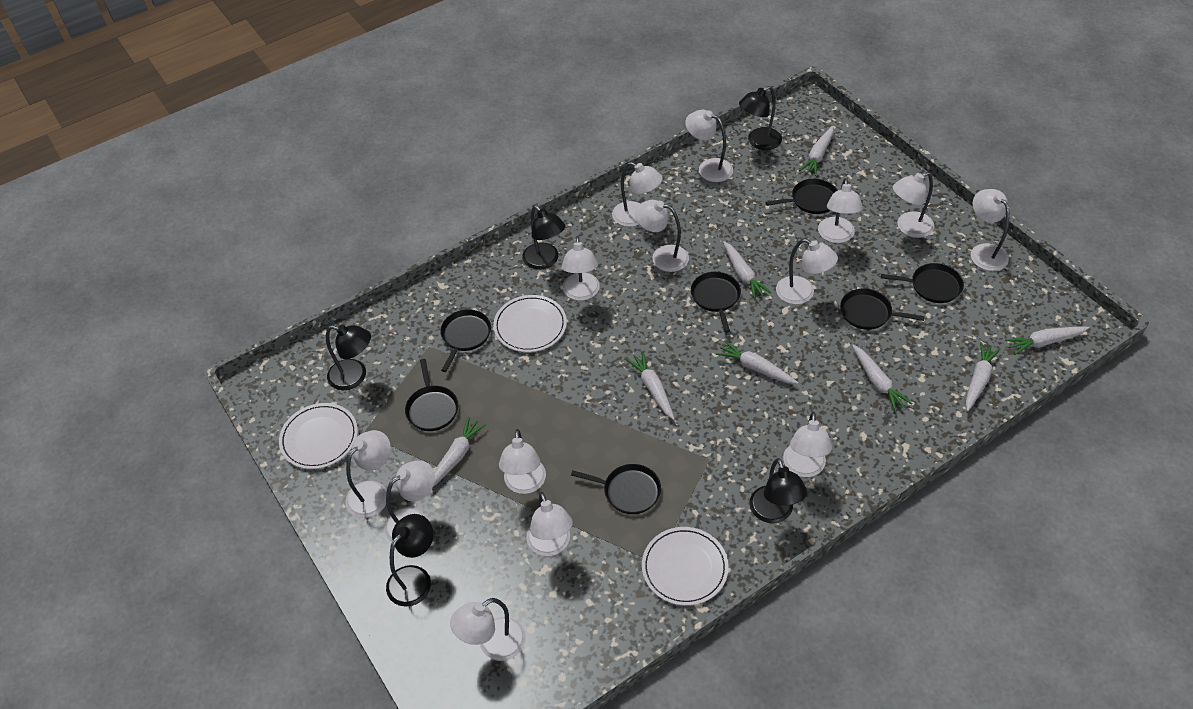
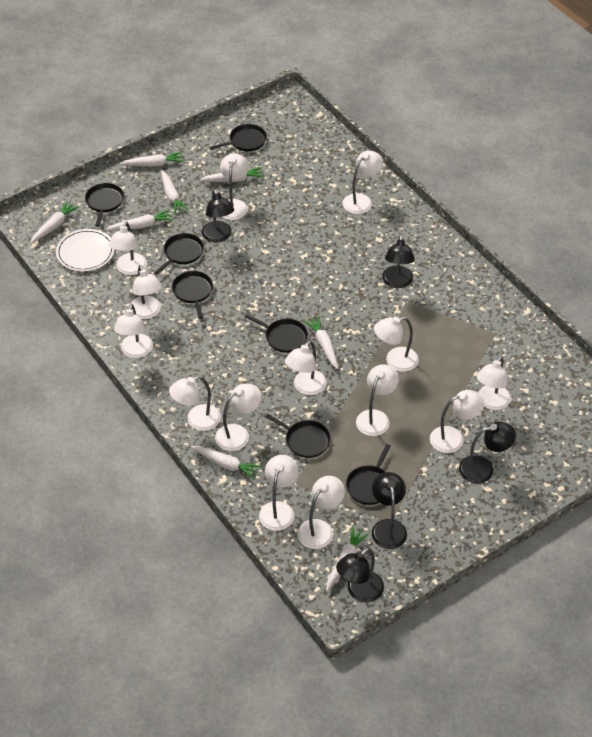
white plate: [279,403,358,469] [493,295,567,352] [642,527,729,606] = 3 -> [56,229,114,271] = 1

